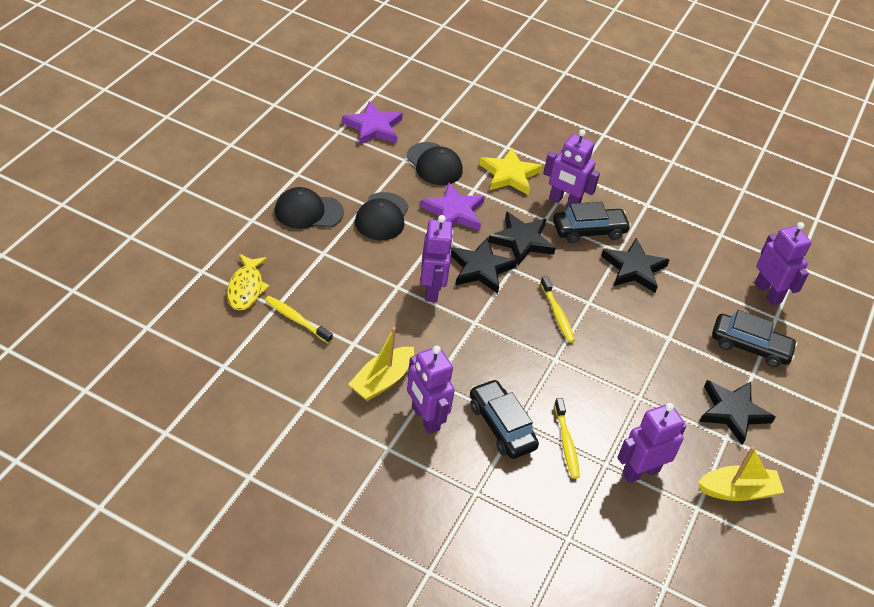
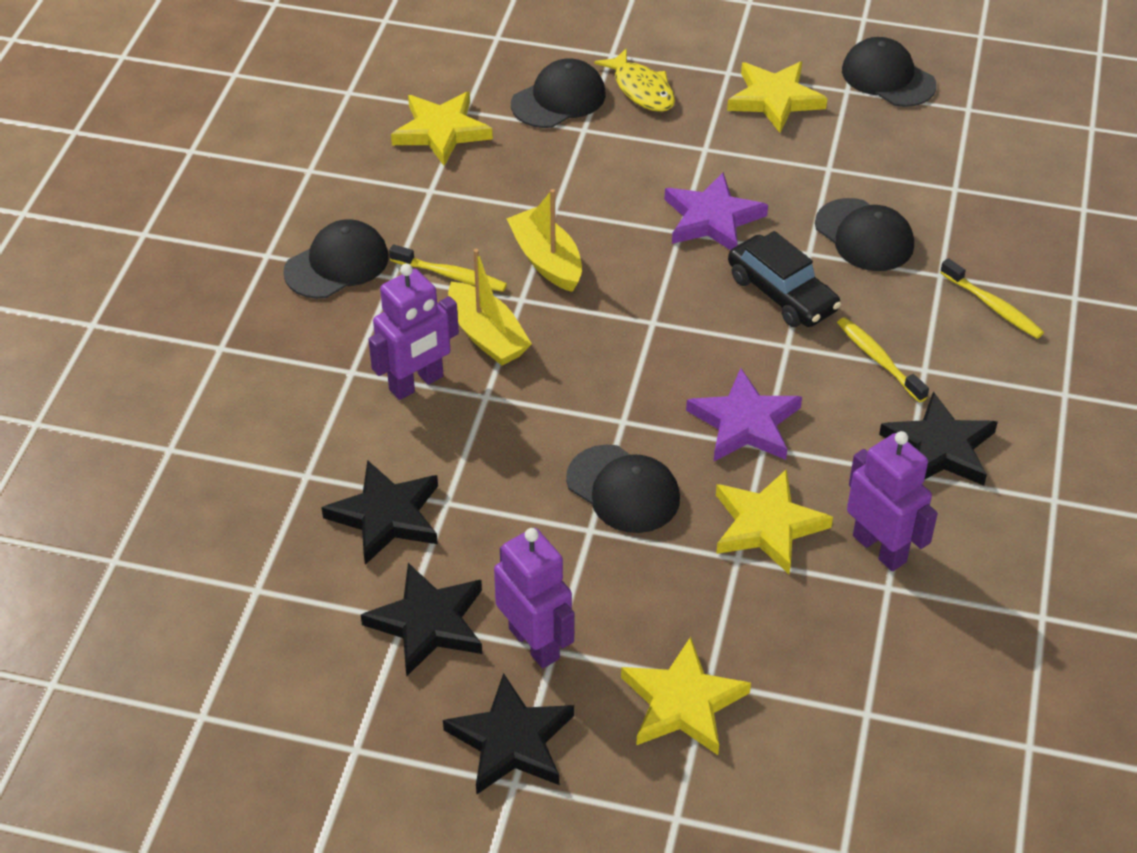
black cap: [275,187,344,229] [355,192,409,240] [407,142,463,185] = 3 -> [283,219,389,299] [511,59,606,128] [566,444,680,533] [815,198,914,271] [842,37,936,107] = 5
black car: [470,379,539,459] [553,202,631,243] [712,310,798,367] = 3 -> [728,231,841,327] = 1
purple robot: [407,345,455,434] [421,215,454,302] [543,129,600,208] [617,403,686,483] [755,222,812,305] = 5 -> [368,264,459,400] [494,528,574,668] [847,431,938,571] = 3
yellow star: [479,148,543,195] = 1 -> [391,91,493,166] [621,637,751,755] [716,469,833,574] [727,62,827,133] = 4

